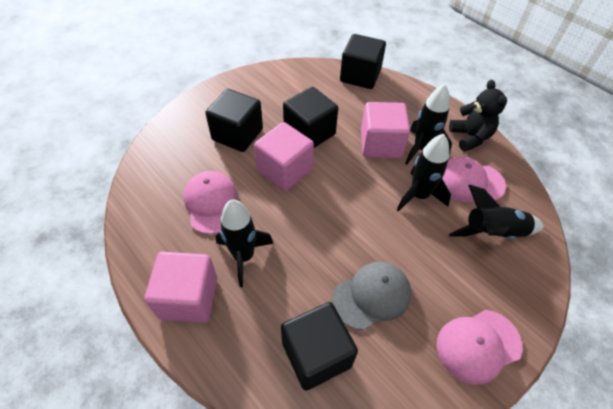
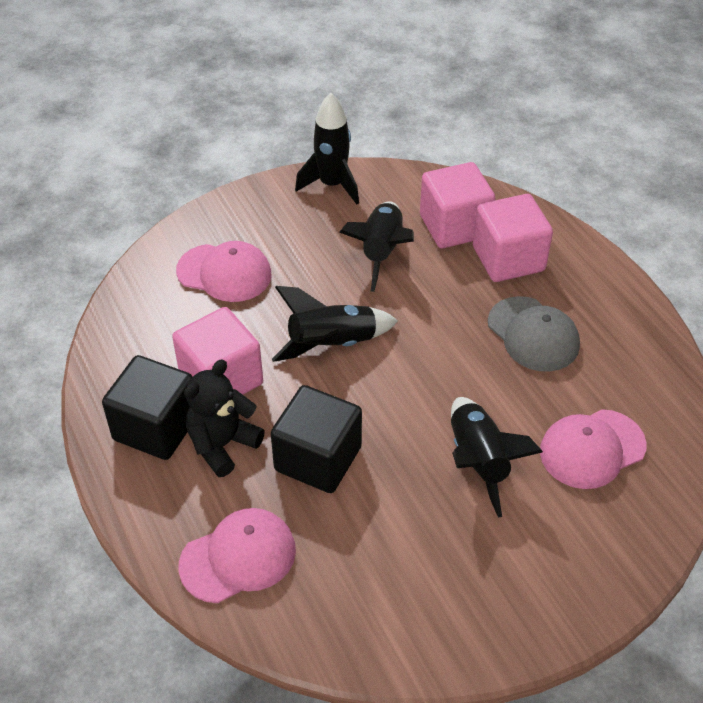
black cube: [205,89,263,152] [281,302,358,390] [283,87,338,148] [340,34,386,89] = 4 -> [102,355,193,460] [271,385,362,493] = 2

